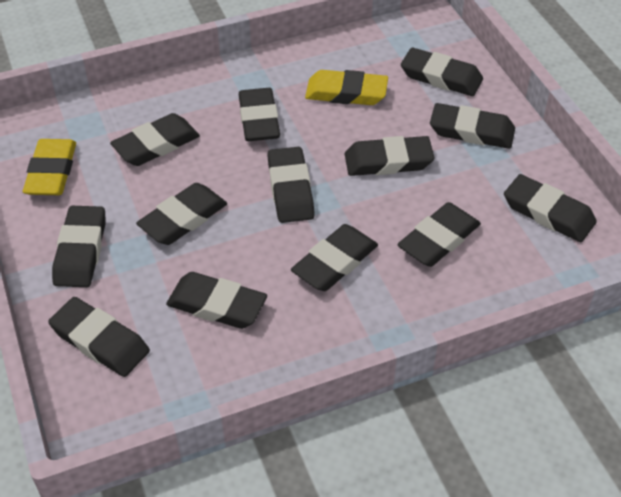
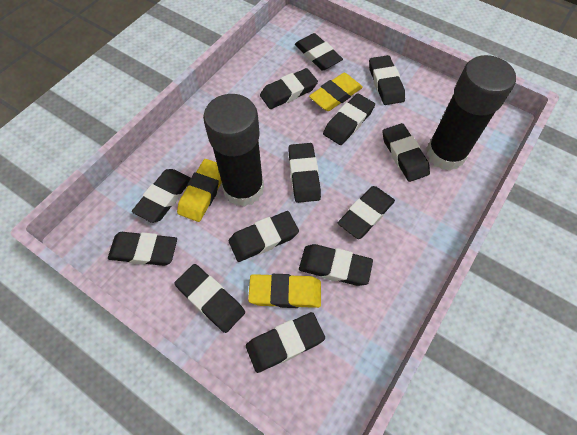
black glue stick: none = 0 -> [203,94,264,207] [426,55,516,170] = 2
yellow eraser: [23,139,76,195] [305,70,388,105] = 2 -> [177,159,222,222] [248,274,321,308] [309,73,363,111] = 3

